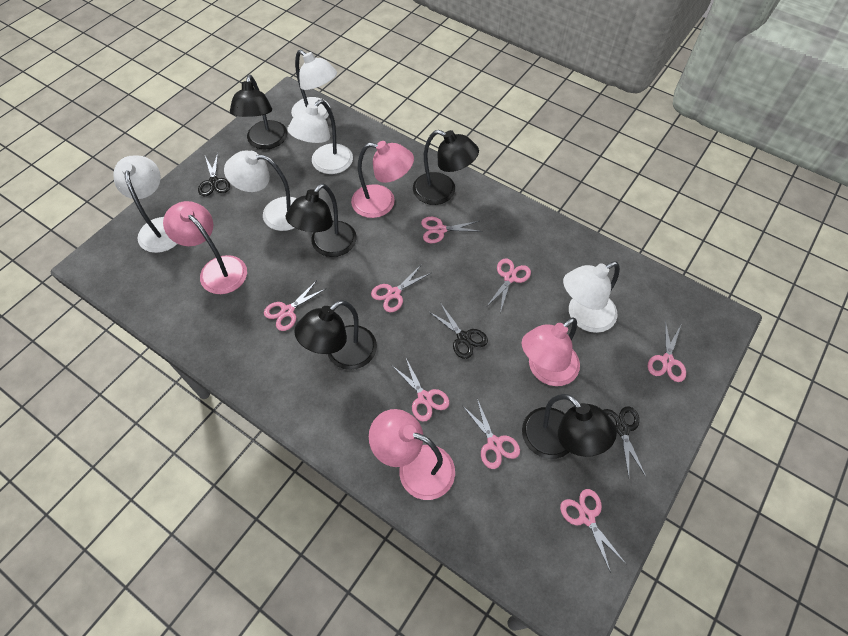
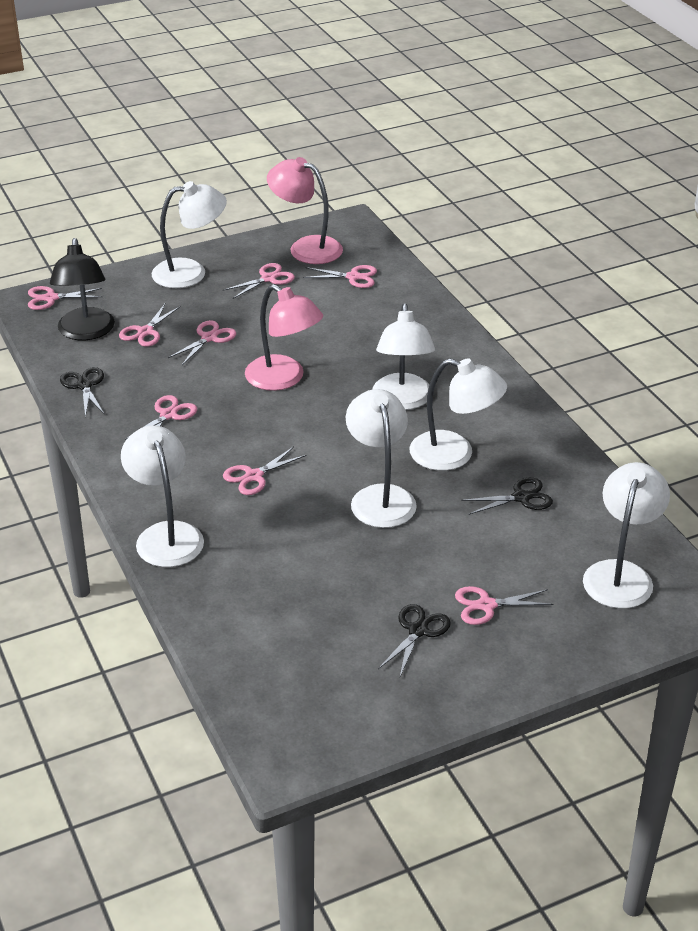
black lamp: [230,75,287,150] [286,183,357,257] [294,300,377,370] [413,130,479,205] [522,394,617,459] = 5 -> [50,238,115,340] = 1
pink lamp: [163,201,247,294] [351,141,414,218] [369,409,455,500] [522,317,580,386] = 4 -> [245,284,323,391] [267,157,343,264] = 2
white lamp: [114,155,177,253] [224,151,297,231] [287,100,353,174] [291,50,337,119] [563,261,620,333] = 5 -> [121,425,204,567] [152,181,227,288] [346,389,417,528] [372,303,435,410] [409,359,507,471] [583,462,670,609] = 6

